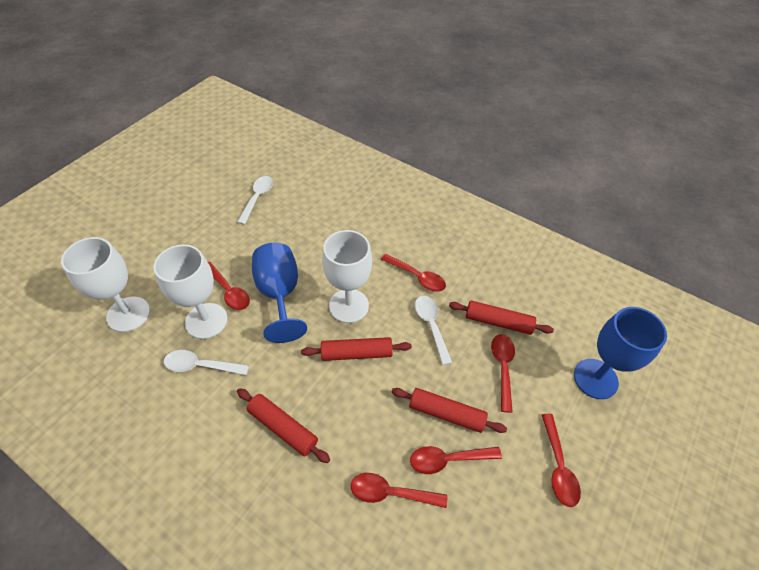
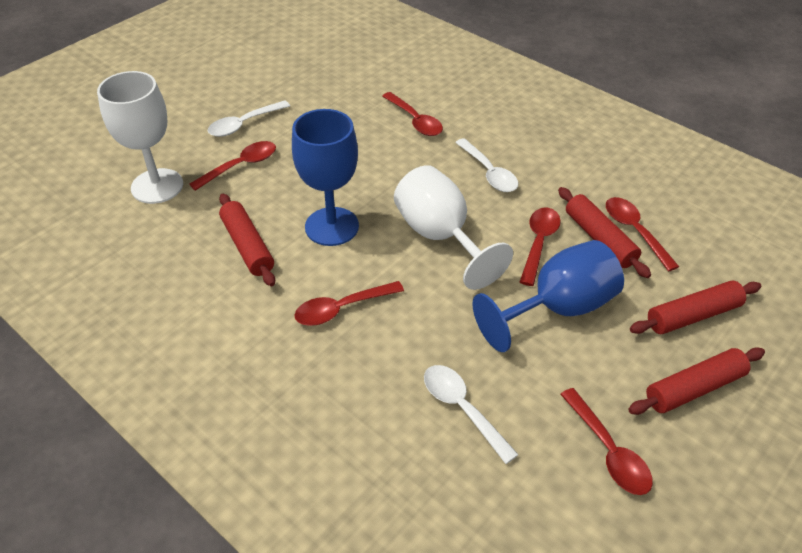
white goblet: [61,237,150,332] [153,245,227,339] [322,230,372,323] = 3 -> [97,71,183,204] [394,165,513,290] = 2

